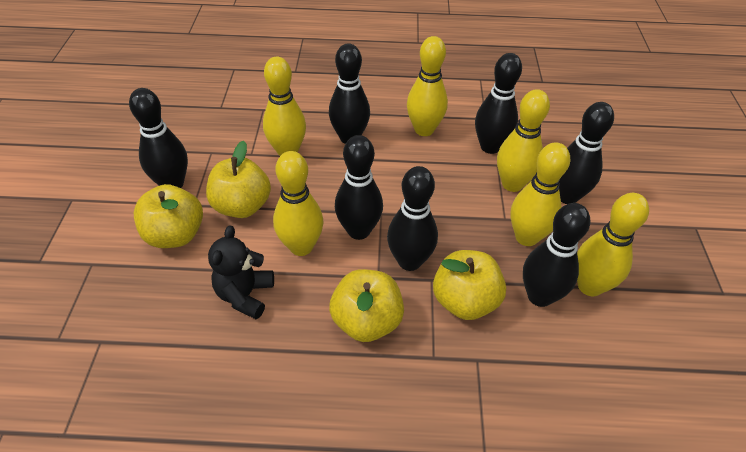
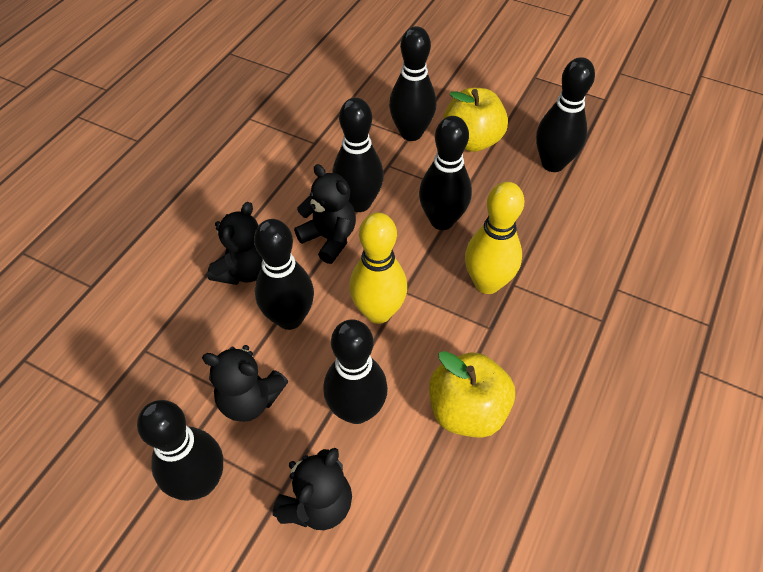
black teddy bear: [208,225,274,319] = 1 -> [202,345,289,422] [207,202,262,285] [272,448,352,530] [294,164,356,264] = 4
yellow apple: [134,184,203,248] [206,141,271,218] [329,269,404,342] [433,250,506,320] = 4 -> [429,351,515,438] [443,88,508,152] = 2
yellow bowling pin: [263,57,306,156] [273,151,323,256] [407,36,448,136] [497,89,550,192] [510,143,570,246] [577,193,649,296] = 6 -> [349,212,407,324] [465,182,524,294] = 2

